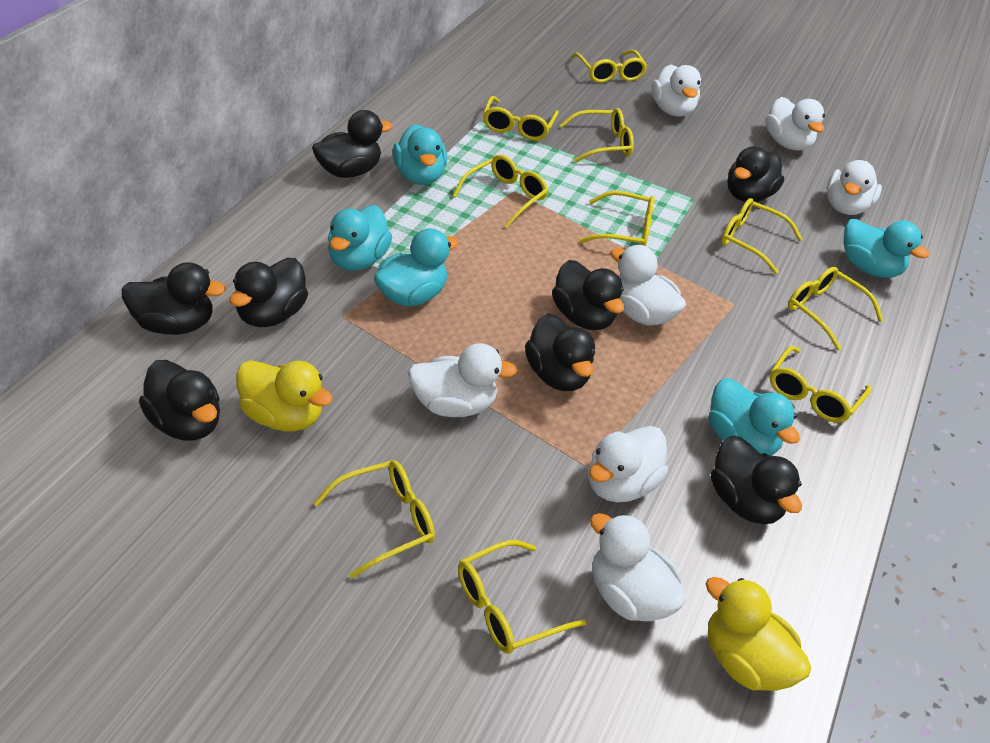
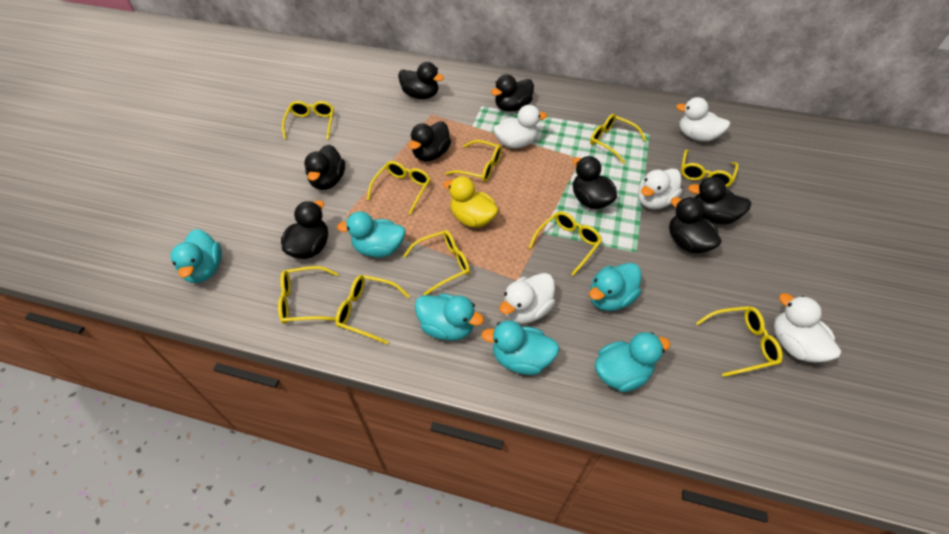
turquoise duck: [328,205,392,271] [374,228,458,307] [393,124,447,185] [709,378,800,456] [844,219,929,278] = 5 -> [171,229,222,283] [337,211,406,258] [415,294,484,341] [481,320,559,375] [589,263,641,311] [595,332,670,392] = 6
white duck: [408,343,517,417] [588,426,668,502] [590,513,686,621] [610,245,686,325] [651,64,701,117] [765,97,825,151] [827,160,882,215] = 7 -> [493,105,547,149] [499,273,555,324] [638,168,682,209] [676,97,730,142] [774,293,841,362] = 5
yellow duck: [236,360,333,431] [706,577,811,691] = 2 -> [443,176,499,228] = 1

